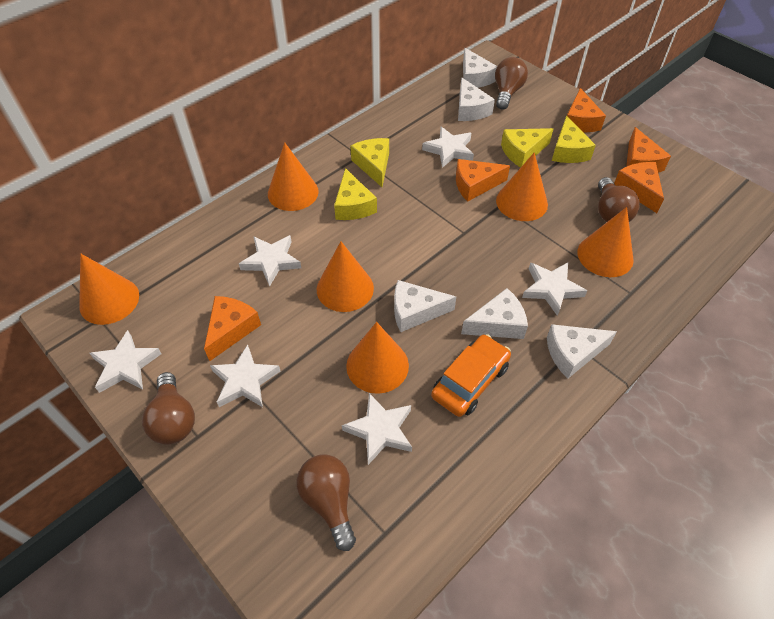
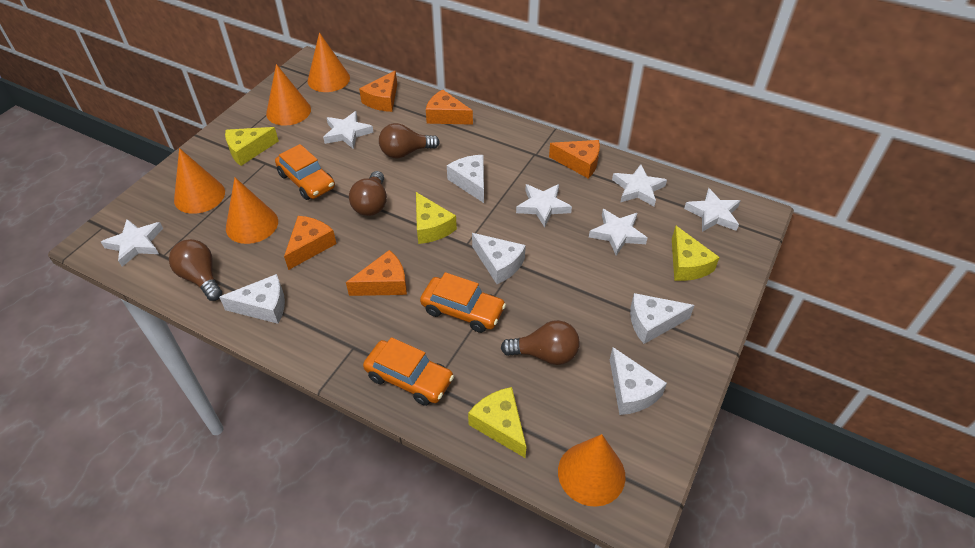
orange car: [431,334,511,417] = 1 -> [275,144,335,200] [363,337,454,406] [420,272,506,333] = 3
orange cone: [79,254,139,325] [268,142,319,211] [317,241,374,312] [346,322,409,394] [496,152,548,221] [577,207,634,277] = 6 -> [174,148,225,214] [226,178,278,244] [266,64,311,126] [308,32,350,92] [558,434,626,507] = 5

